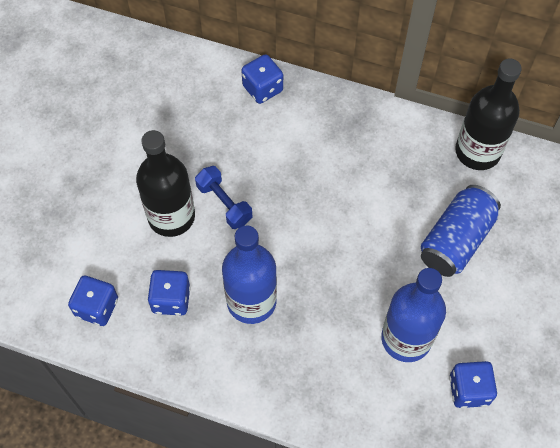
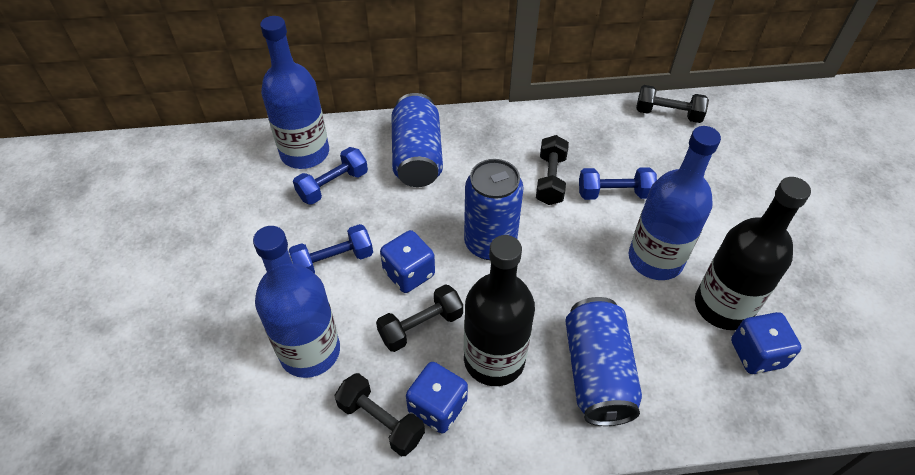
black dumbbell: none = 0 -> [334,373,425,456] [376,284,463,352] [536,135,569,205] [636,85,709,123] = 4
blue bottle: [222,225,277,324] [381,268,446,362] = 2 -> [253,226,340,378] [260,16,329,169] [629,126,721,280] = 3
blue can: [421,185,501,277] = 1 -> [391,93,443,187] [464,159,524,260] [565,297,642,426] = 3
blue dice: [68,276,118,326] [148,270,191,316] [241,54,283,104] [449,361,497,408] = 4 -> [380,230,435,293] [406,362,468,433] [731,312,802,374] = 3
blue dumbbell: [195,166,252,229] = 1 -> [289,224,373,273] [293,147,368,205] [579,167,657,200] = 3

